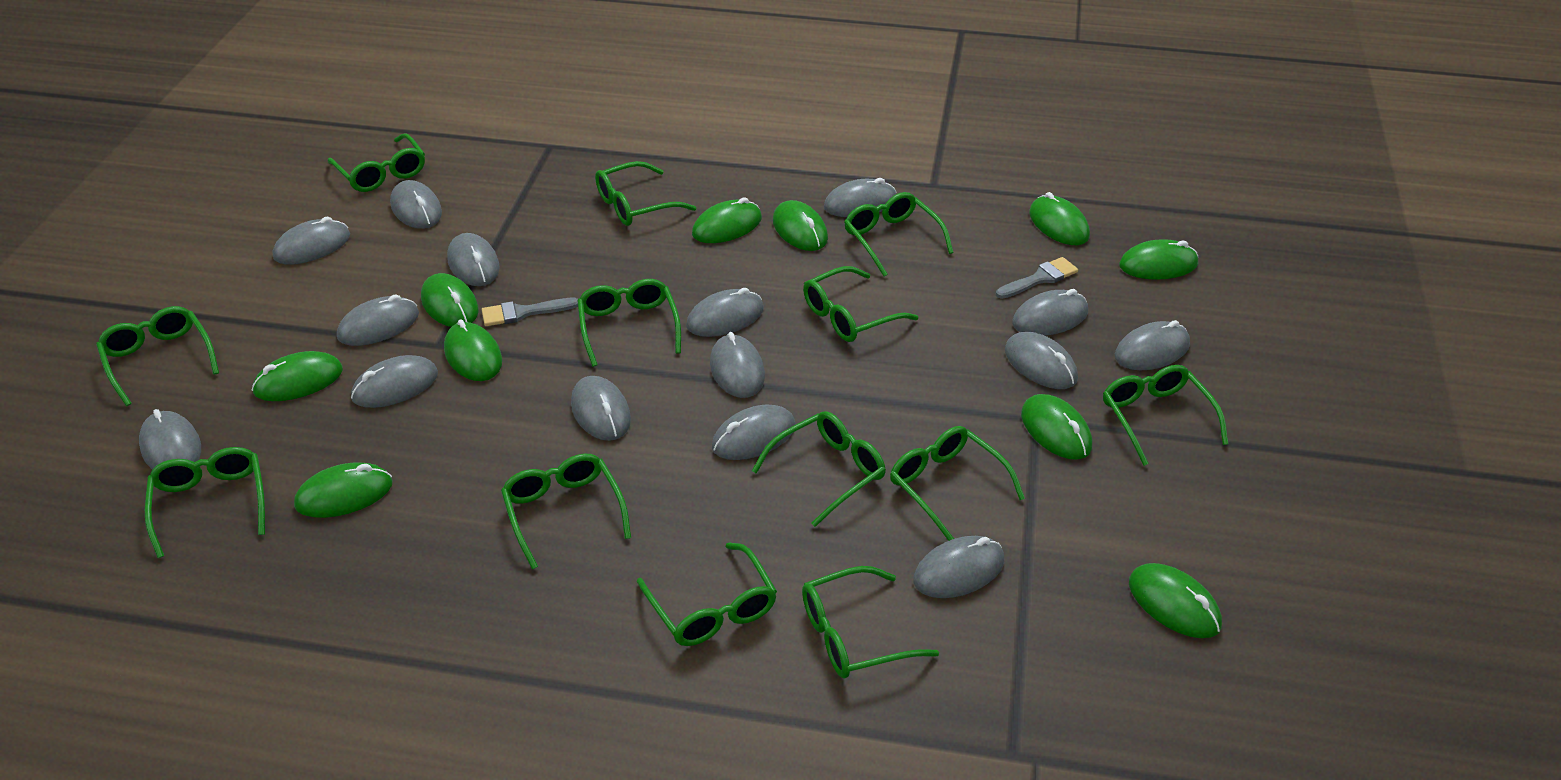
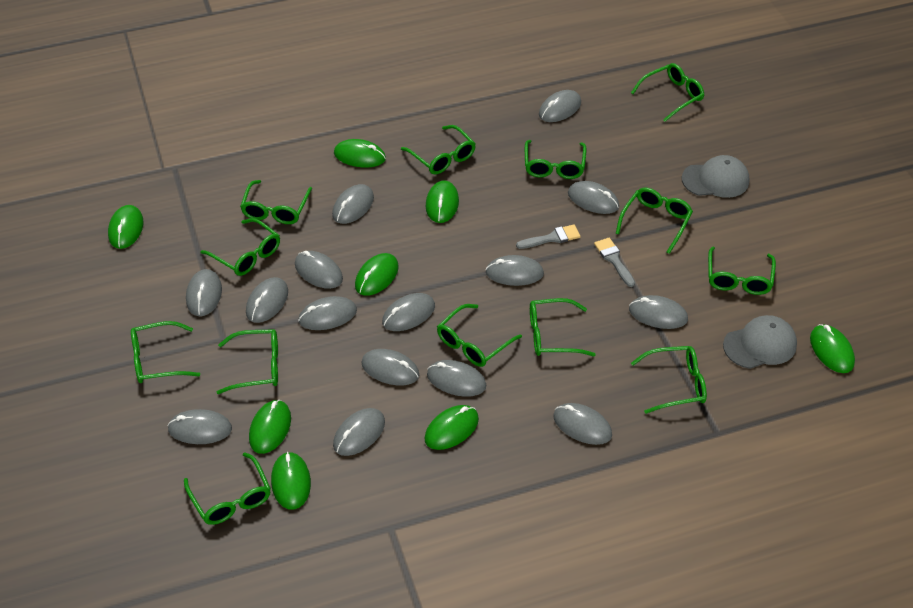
green mouse: [252,351,343,401] [294,462,392,518] [421,273,479,327] [444,319,502,381] [692,197,762,243] [773,200,828,251] [1021,394,1092,460] [1029,192,1090,245] [1119,239,1198,280] [1129,563,1222,638] = 10 -> [108,205,144,249] [249,400,291,454] [271,452,311,510] [334,139,386,167] [355,253,399,296] [424,405,479,450] [426,180,459,223] [810,324,855,373] = 8
grey cap: none = 0 -> [682,155,749,198] [723,315,797,369] = 2

